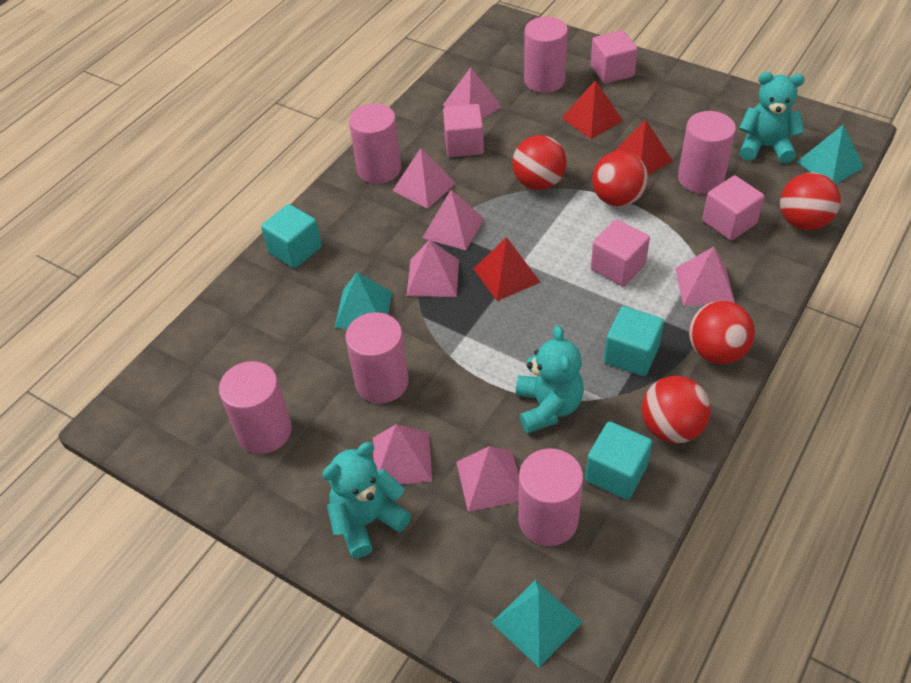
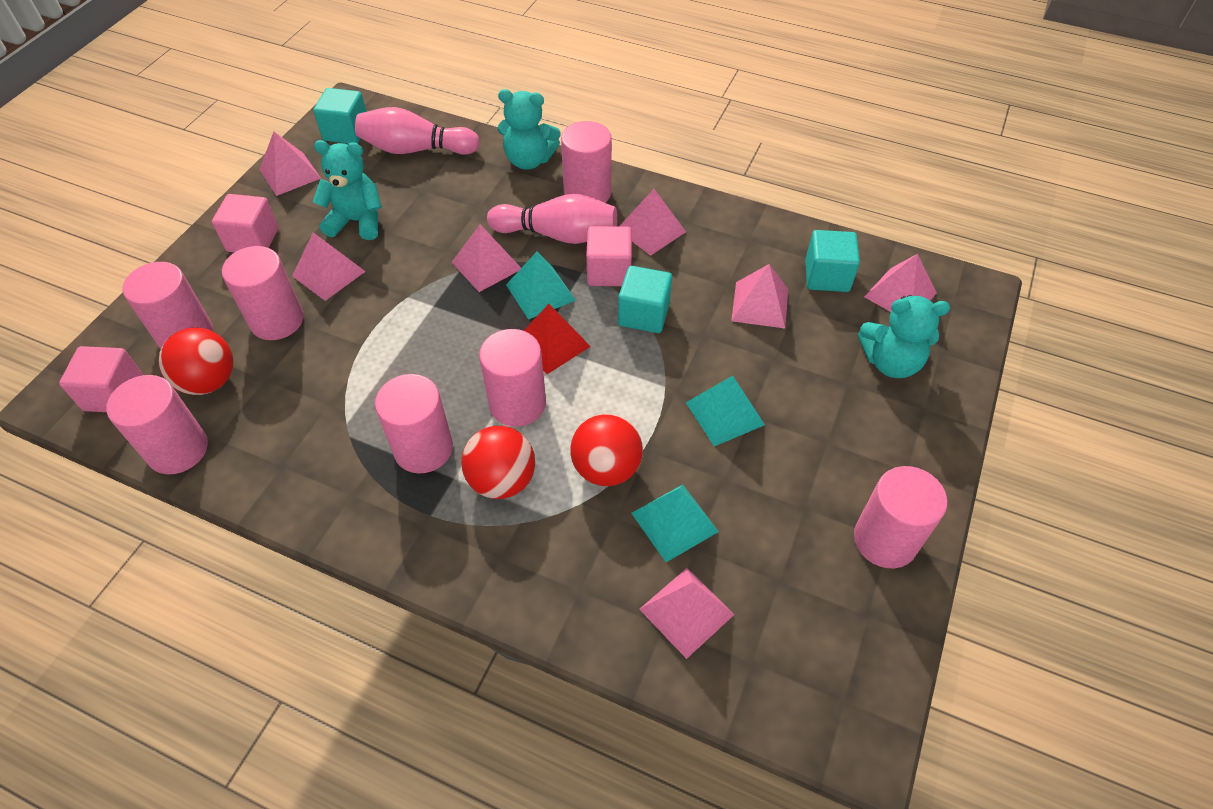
pink bowling pin: none = 0 -> [355,107,480,155] [487,194,617,244] = 2
pink cube: [443,104,484,157] [591,30,638,84] [591,219,650,286] [702,176,765,240] = 4 -> [59,346,143,412] [212,194,279,252] [586,226,632,286] = 3
pink cylinder: [219,361,292,454] [346,312,409,404] [349,103,401,184] [519,448,583,546] [524,17,568,93] [678,111,736,194] = 6 -> [106,375,208,474] [122,262,213,349] [222,246,304,340] [375,374,453,473] [479,329,546,427] [561,121,612,203] [854,466,947,568] = 7
red ball: [512,135,567,190] [592,151,648,207] [642,376,711,443] [689,301,755,364] [780,173,841,230] = 5 -> [159,327,234,395] [461,426,535,499] [570,414,643,486] = 3
red pyramid: [473,237,541,301] [562,80,623,139] [613,119,672,175] = 3 -> [524,304,591,374] = 1

